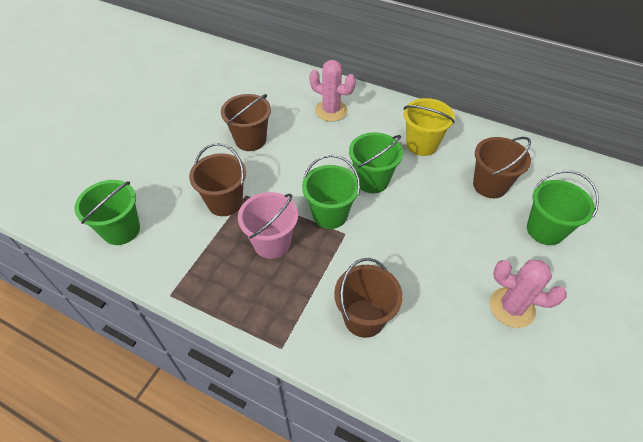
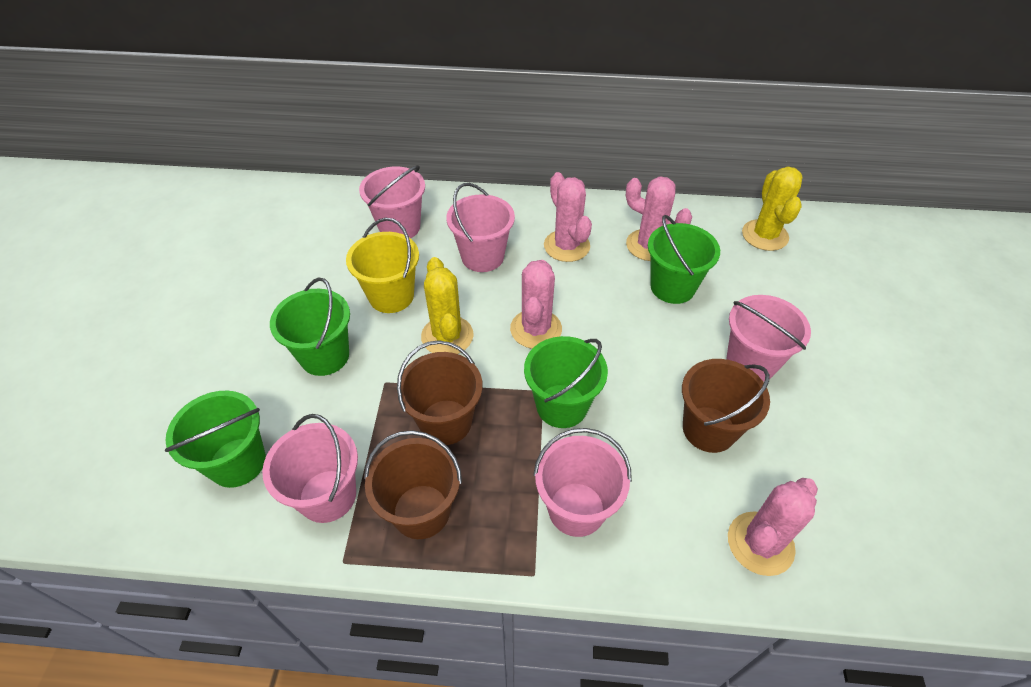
brown bucket: [189,143,246,216] [221,94,271,151] [334,258,403,338] [473,137,531,198] = 4 -> [364,430,462,539] [397,340,482,445] [682,359,770,453] = 3
pink bucket: [238,192,298,259] = 1 -> [262,414,358,523] [359,165,425,238] [446,183,515,272] [533,428,632,537] [726,295,811,382] = 5
pink cactus: [309,60,356,122] [489,260,567,328] = 2 -> [510,260,562,349] [544,172,592,262] [626,176,692,261] [728,478,818,576] = 4
yellow cactus: none = 0 -> [421,257,474,354] [742,166,803,251] = 2

